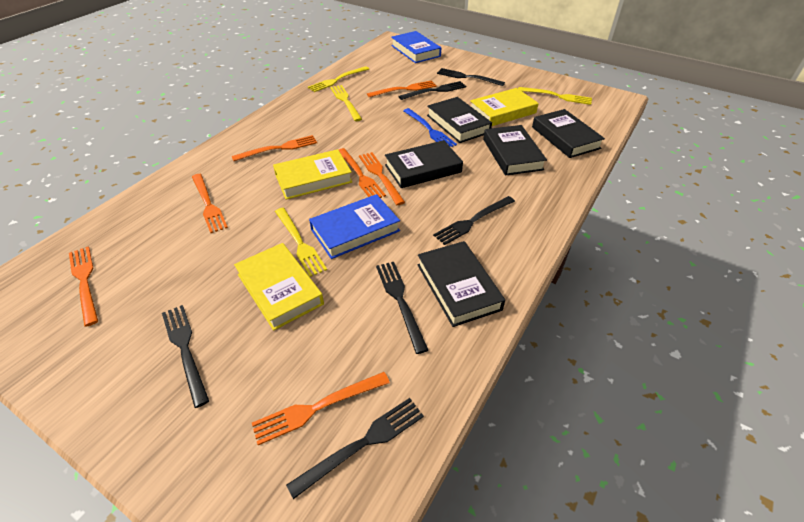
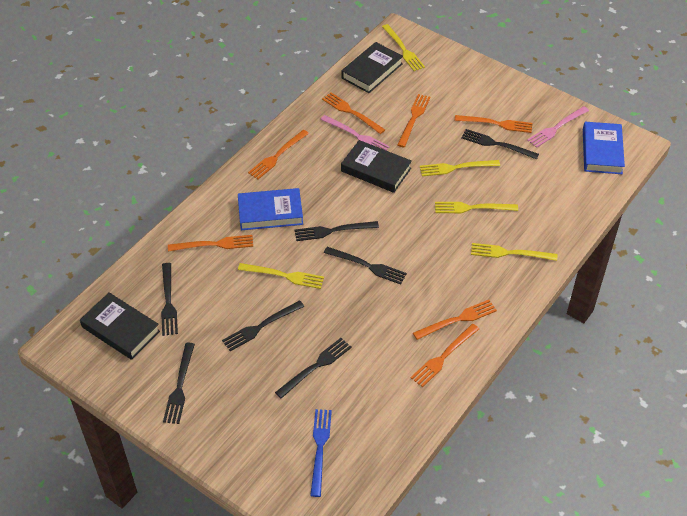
black book: [385,140,463,188] [418,241,505,327] [427,97,492,143] [483,125,547,175] [532,109,605,158] = 5 -> [80,292,160,360] [341,42,403,93] [341,140,412,193] = 3
black fork: [162,305,209,408] [286,398,424,499] [376,262,428,354] [398,81,466,100] [433,196,515,245] [437,68,505,86] = 6 -> [161,263,178,336] [163,343,195,424] [222,300,304,351] [275,338,352,399] [295,221,379,241] [324,247,407,285] [461,129,539,160] = 7
pink fork: none = 0 -> [320,115,390,150] [527,106,589,148] = 2
yellow book: [234,243,324,331] [273,149,352,200] [470,88,539,126] = 3 -> none = 0
yellow fork: [275,208,327,277] [308,66,369,92] [330,85,362,121] [518,87,592,105] = 4 -> [238,263,324,289] [382,24,425,71] [420,160,500,176] [435,202,518,213] [471,243,557,261] = 5

